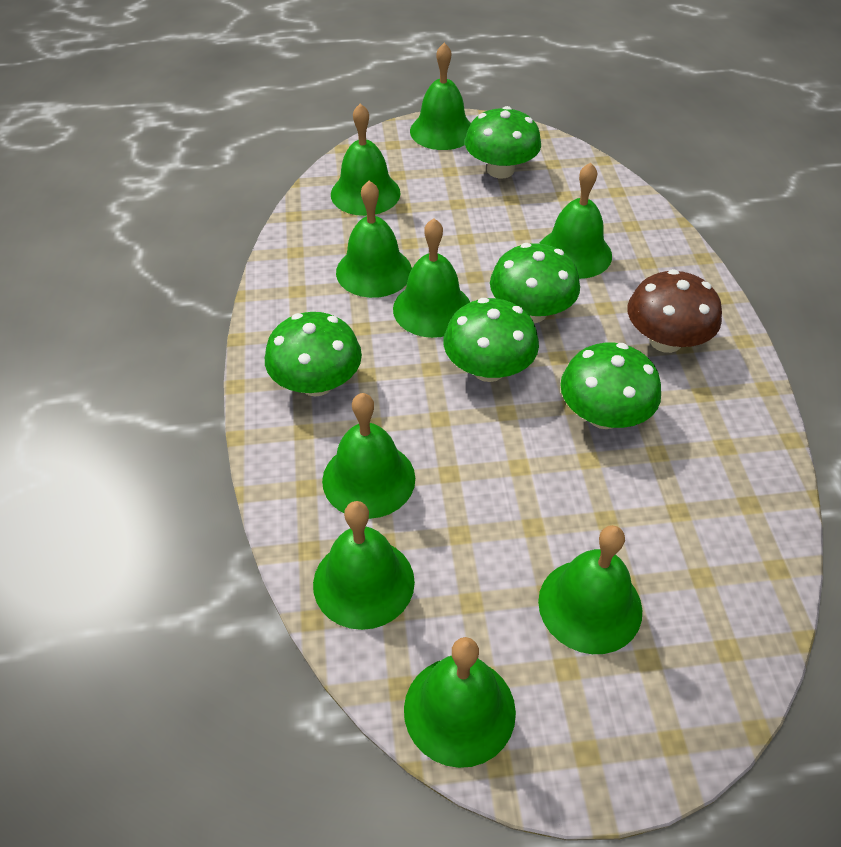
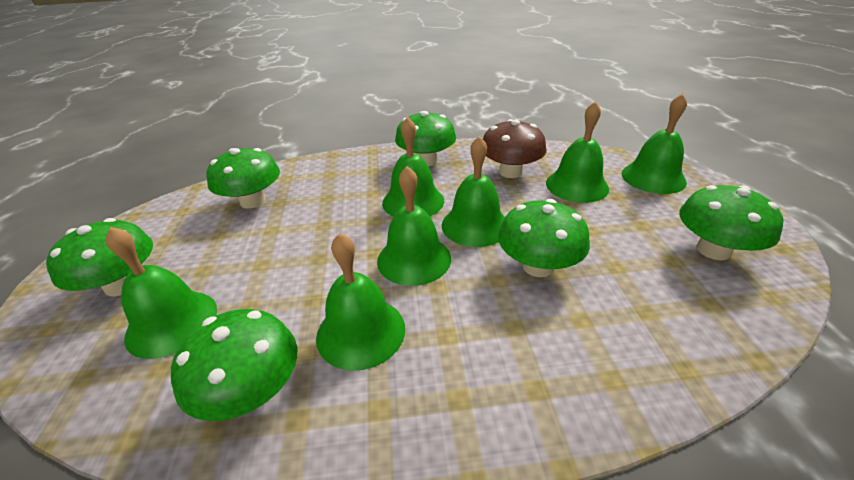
green bell: [313,501,415,630] [322,393,415,519] [331,103,401,216] [336,180,412,298] [393,218,470,338] [404,637,516,768] [410,43,471,150] [538,525,642,654] [539,162,612,279] = 9 -> [106,227,217,359] [316,233,405,371] [377,166,451,286] [382,117,444,217] [442,136,505,247] [546,101,609,203] [621,93,687,194] = 7
green mushroom: [265,312,362,397] [444,298,539,382] [465,106,541,178] [490,243,580,323] [560,343,661,429] = 5 -> [46,218,153,296] [171,309,297,421] [206,148,280,209] [395,111,456,166] [498,199,590,277] [679,185,783,260] = 6

